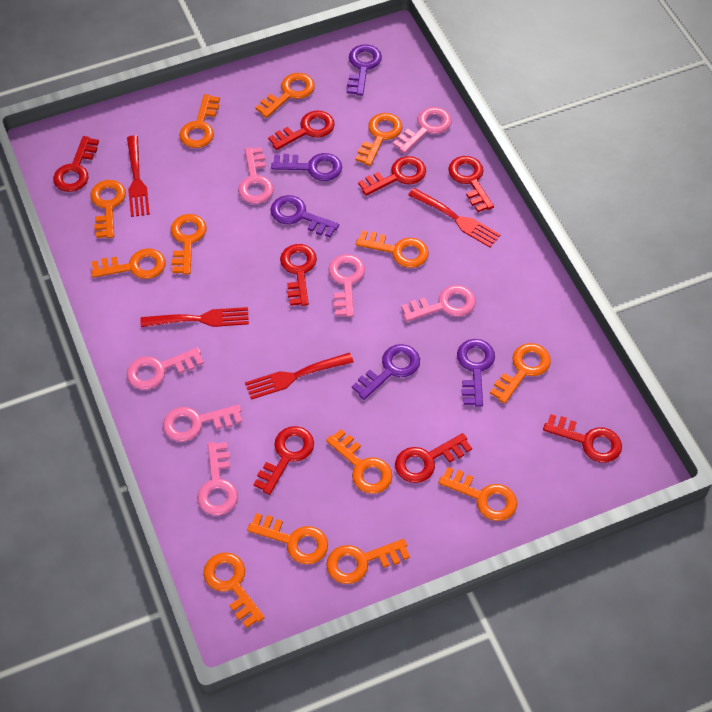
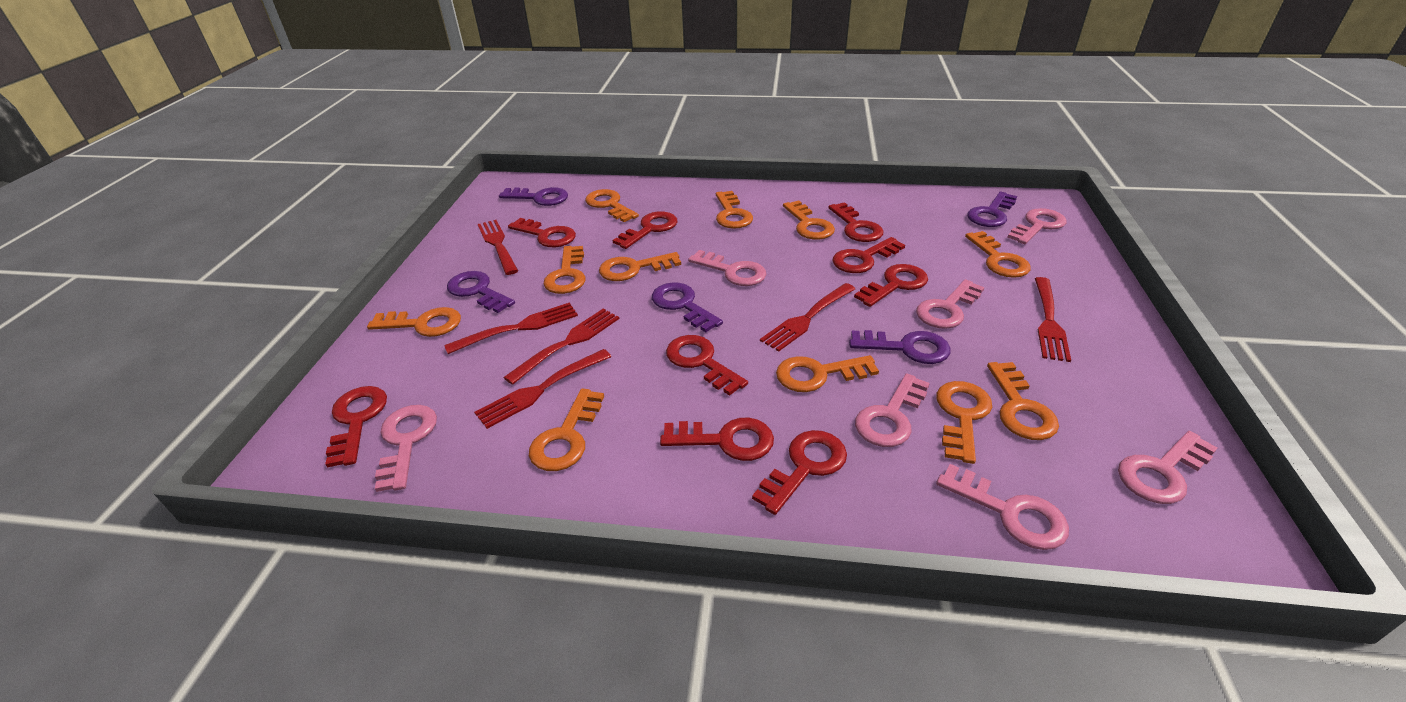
orange key: [90,180,126,238] [91,248,165,279] [171,214,207,274] [179,94,220,148] [203,552,265,628] [247,513,328,564] [255,73,315,118] [326,429,392,494] [326,539,410,584] [356,113,402,166] [356,231,429,268] [438,467,517,521] [490,343,551,404] = 13 -> [367,307,461,337] [529,388,604,471] [543,246,586,294] [585,189,639,222] [599,252,681,281] [716,191,753,229] [776,355,879,392] [783,200,835,240] [936,381,992,464] [965,231,1031,278] [987,362,1059,440] = 11
red fork: [127,135,150,217] [141,307,249,327] [245,353,354,400] [408,188,501,247] = 4 -> [444,302,578,354] [474,349,611,429] [478,220,518,275] [503,309,620,385] [760,283,855,352] [1035,277,1071,362] = 6
red key: [53,136,99,192] [254,426,314,495] [268,111,335,150] [280,244,317,306] [358,156,426,196] [395,433,472,483] [448,156,494,212] [543,414,622,463] = 8 -> [325,386,387,468] [508,218,576,247] [613,211,678,249] [660,418,774,461] [666,335,748,396] [752,430,847,515] [828,202,884,242] [833,237,905,273] [854,264,928,307] = 9

